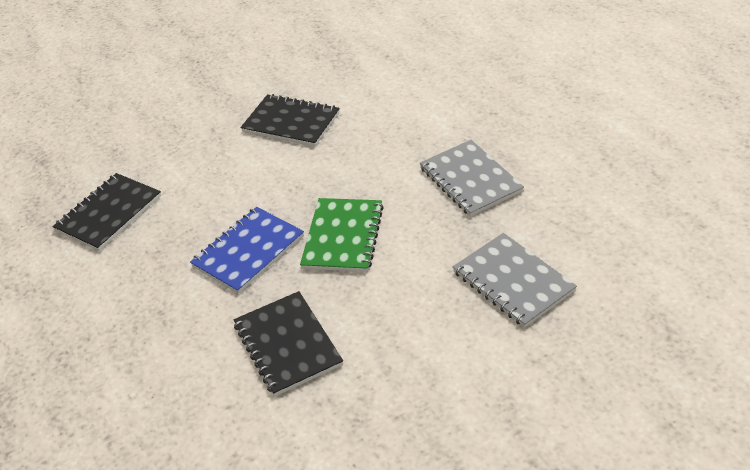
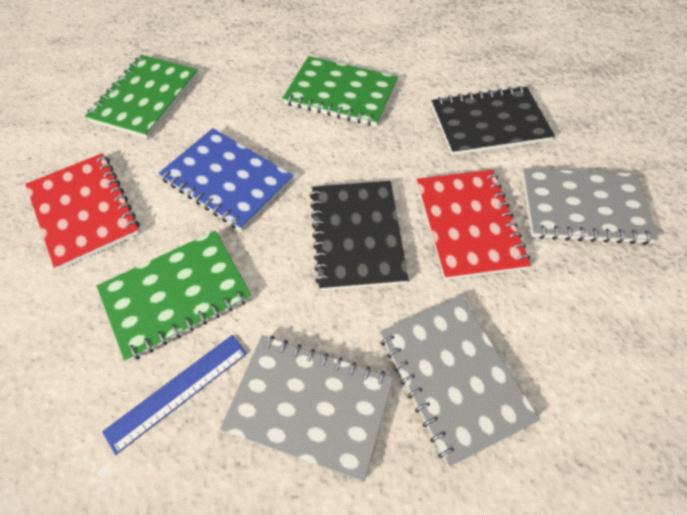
black notebook: [53,173,161,251] [234,291,343,396] [241,94,340,146] = 3 -> [310,181,409,291] [431,86,555,155] = 2
blue ruler: none = 0 -> [102,335,247,455] = 1
green notebook: [300,198,384,272] = 1 -> [85,55,198,138] [97,231,251,362] [282,56,398,126] = 3
grey notebook: [420,140,524,217] [453,233,577,328] = 2 -> [220,335,394,482] [380,296,540,467] [522,168,658,245] = 3
red notebook: none = 0 -> [25,153,140,270] [417,170,531,280] = 2

